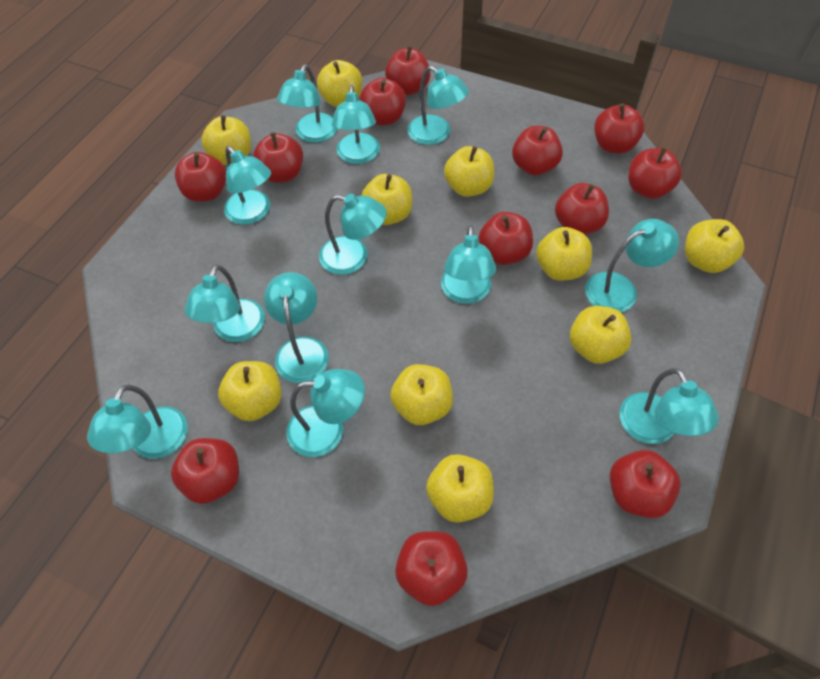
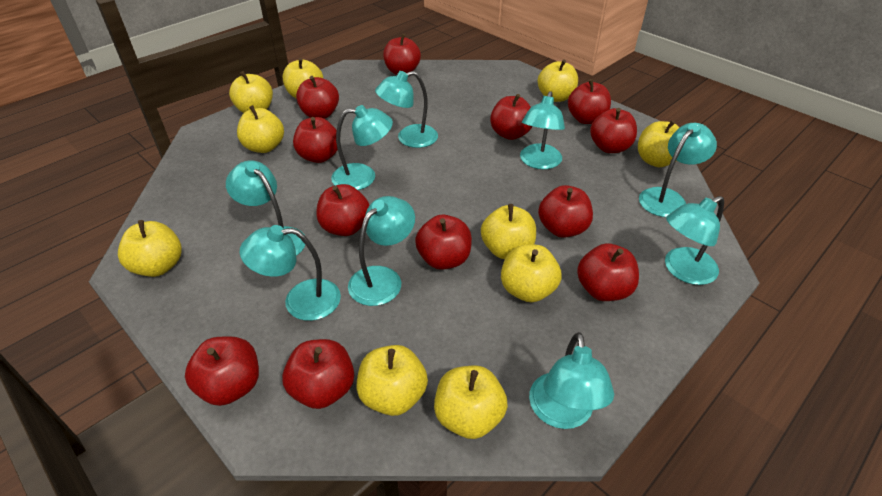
turquoise lamp: [87,385,188,459] [185,265,265,342] [224,146,271,225] [264,272,329,383] [277,64,337,143] [286,369,365,457] [319,194,387,275] [332,85,380,164] [407,66,469,145] [441,225,496,304] [585,219,679,312] [619,368,719,444] = 12 -> [226,160,305,256] [240,225,341,321] [331,105,393,190] [348,196,415,306] [375,71,438,148] [520,91,565,169] [529,332,614,429] [639,123,717,217] [665,196,724,285] = 9

